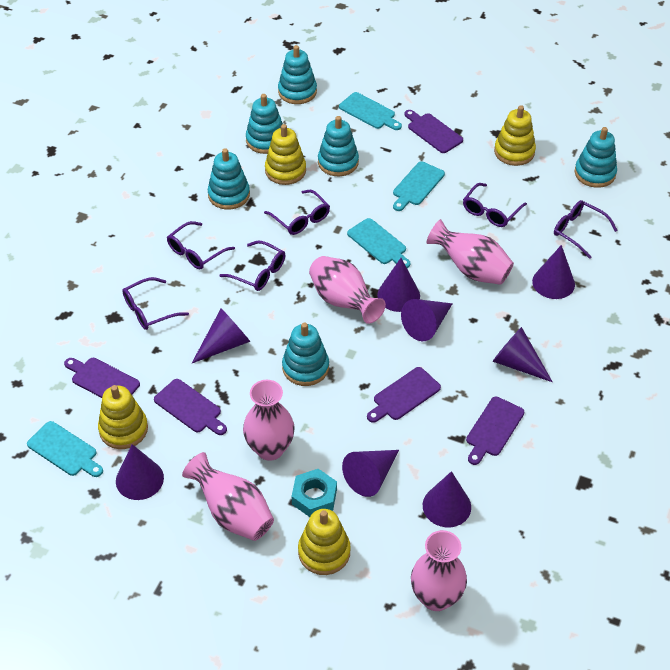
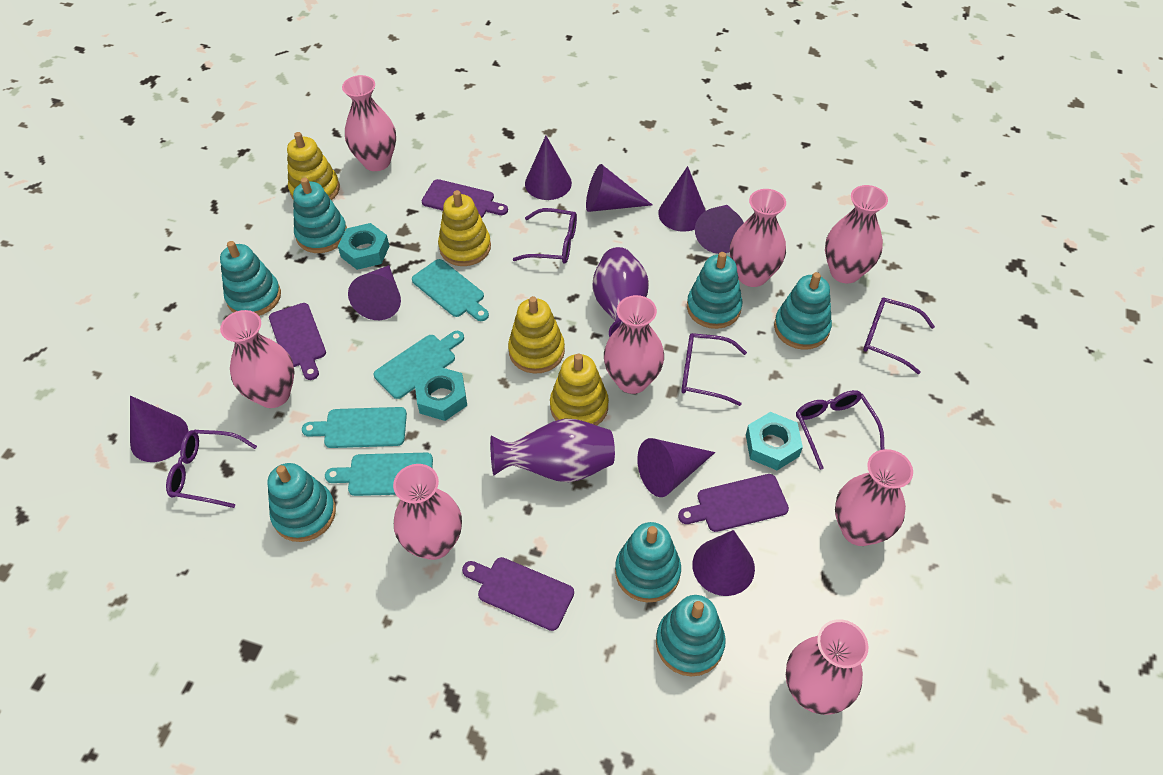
pink vase: [182,452,274,541] [243,380,295,461] [309,256,386,324] [411,530,467,611] [426,219,514,285] = 5 -> [220,310,295,408] [342,75,396,171] [393,464,462,560] [604,295,664,394] [730,189,786,287] [786,619,869,715] [825,185,888,284] [835,449,913,546] = 8
purple cutting board: [64,358,140,398] [154,379,227,435] [367,367,441,423] [404,110,463,153] [466,397,524,465] = 5 -> [269,303,326,380] [422,179,508,218] [462,557,574,631] [678,474,789,532] = 4
purple glasses: [122,277,189,330] [167,221,235,270] [219,241,285,291] [264,190,330,235] [463,183,527,227] [554,200,618,259] = 6 -> [166,430,257,508] [513,208,577,264] [681,333,747,406] [796,390,884,470] [863,297,935,374] = 5
purple vase: none = 0 -> [490,418,615,482] [593,247,649,337] = 2
turquoise nut: [292,469,337,517] = 1 -> [338,223,389,270] [414,366,467,421] [746,412,803,470] = 3
turquoise stacking toy: [208,148,250,210] [246,94,283,154] [278,45,317,104] [282,323,329,386] [318,116,359,177] [575,127,617,188] = 6 -> [220,241,281,316] [267,463,336,542] [293,178,347,253] [615,522,681,602] [656,595,726,677] [687,252,742,329] [774,272,832,350] = 7

